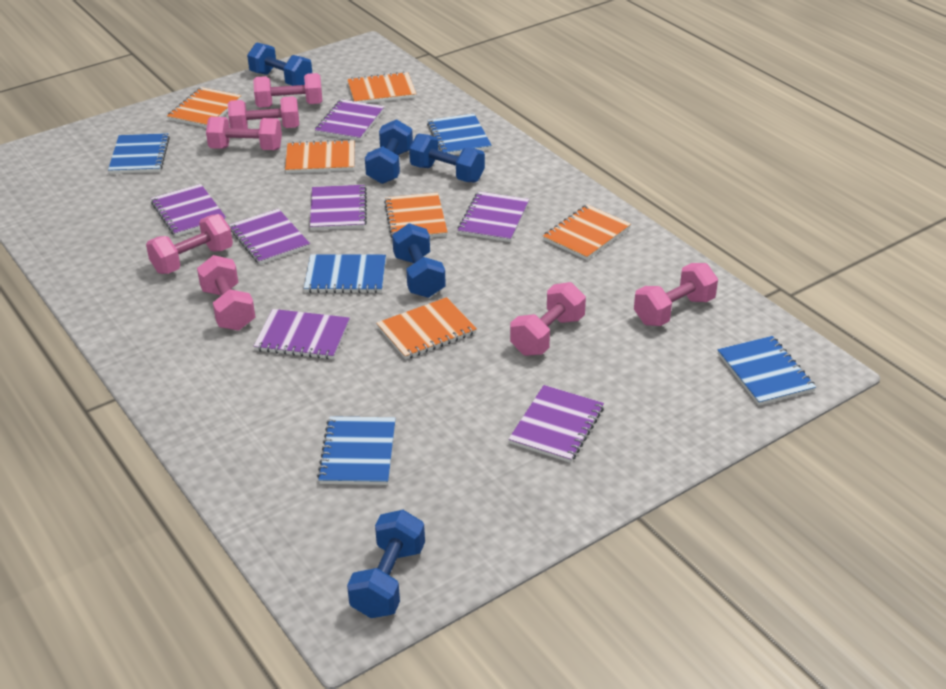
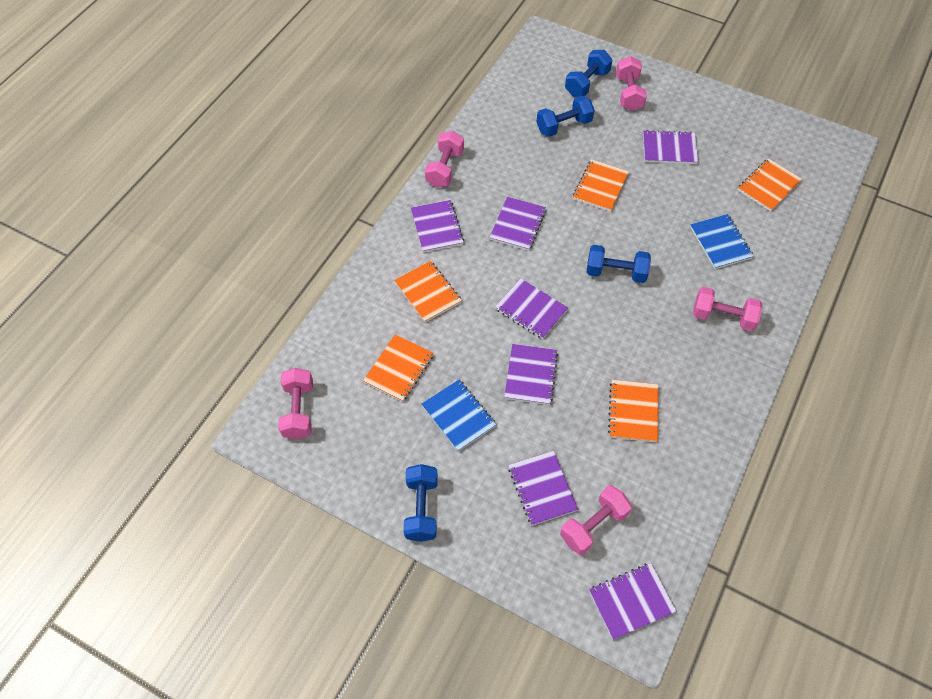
blue dumbbell: [247,42,312,86] [347,510,425,618] [365,119,413,184] [392,223,446,298] [409,134,485,183] = 5 -> [403,464,438,542] [536,96,595,137] [565,50,612,97] [587,245,651,283] = 4
blue notebook: [108,133,170,174] [304,255,386,293] [317,416,396,485] [427,114,492,155] [718,336,816,406] = 5 -> [421,380,496,452] [690,214,754,269] = 2
orange notebook: [167,87,241,128] [285,139,354,173] [347,72,416,103] [376,297,477,360] [384,193,448,238] [543,205,631,260] = 6 -> [363,334,434,402] [394,261,462,322] [573,159,629,212] [608,380,658,442] [738,158,802,211] = 5
pink dumbbell: [146,214,233,274] [197,255,256,331] [206,117,282,150] [228,96,299,129] [253,73,322,108] [510,282,586,356] [634,263,718,326] = 7 -> [278,368,313,439] [425,131,464,188] [560,485,632,555] [616,56,647,111] [693,287,762,331] = 5

